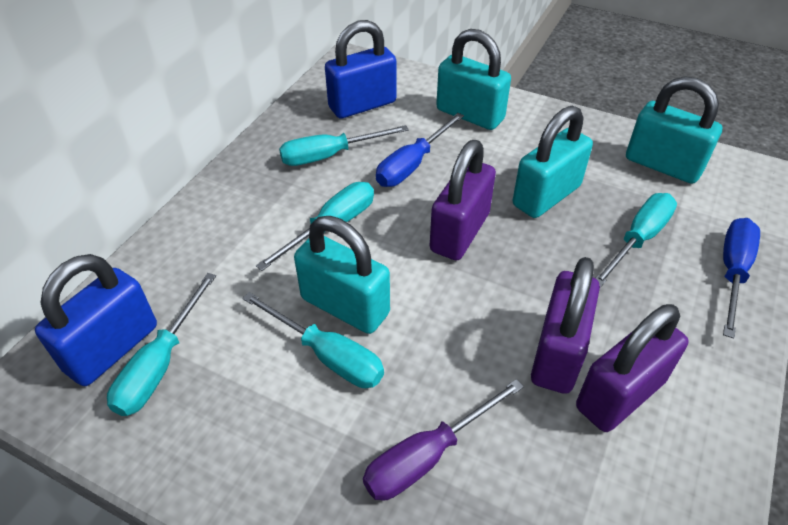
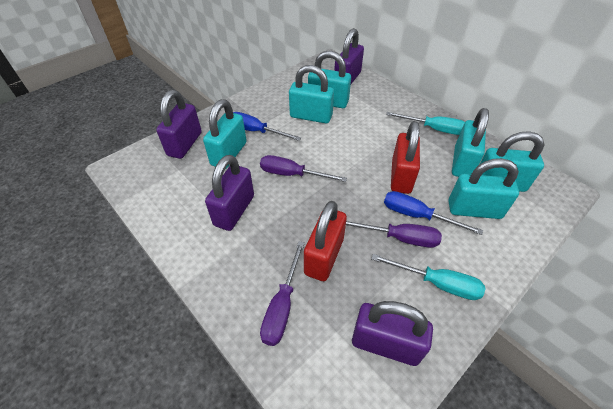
blue padlock: [35,254,157,386] [325,20,397,118] = 2 -> none = 0
purple padlock: [430,140,496,260] [531,257,600,394] [576,304,689,432] = 3 -> [156,90,202,159] [205,155,254,231] [334,28,364,84] [352,301,433,366] = 4
purple screwdriver: [363,379,524,501] = 1 -> [260,155,347,182] [260,241,305,346] [346,221,442,248] = 3
red padlock: none = 0 -> [304,201,347,281] [391,121,420,194] = 2
turquoise padlock: [294,216,390,334] [436,29,511,130] [513,106,593,218] [626,77,722,184] = 4 -> [203,99,247,168] [289,65,334,123] [308,51,351,108] [448,158,519,219] [452,108,489,177] [479,131,544,192] = 6
turquoise screwdriver: [107,273,216,416] [242,292,384,388] [256,182,374,271] [279,125,409,166] [595,193,677,288] = 5 -> [371,254,485,300] [386,112,465,135] = 2

